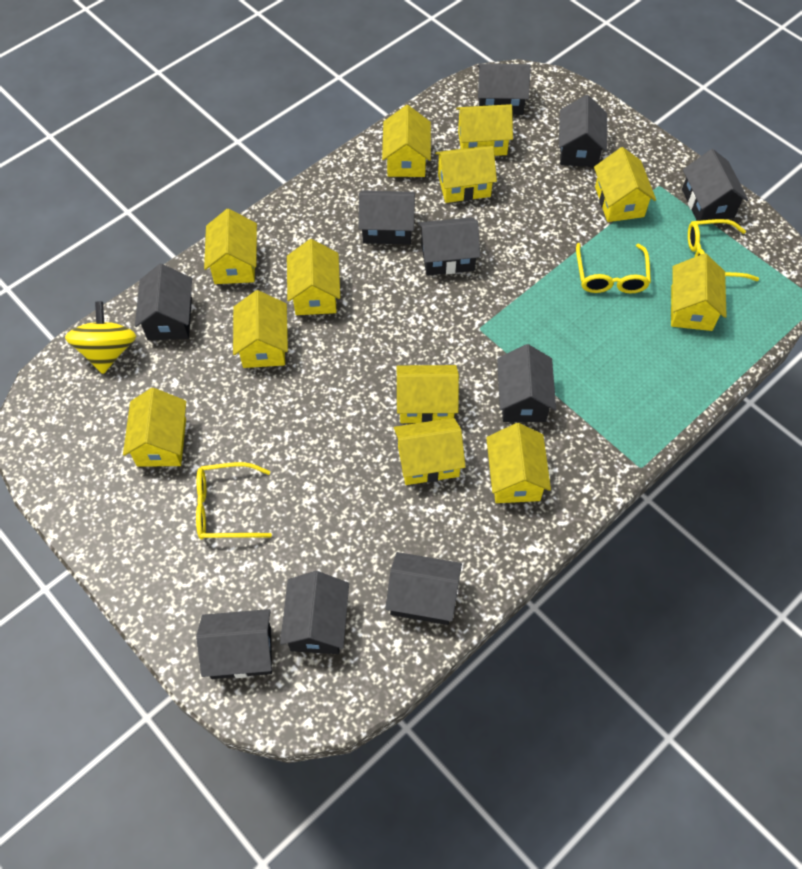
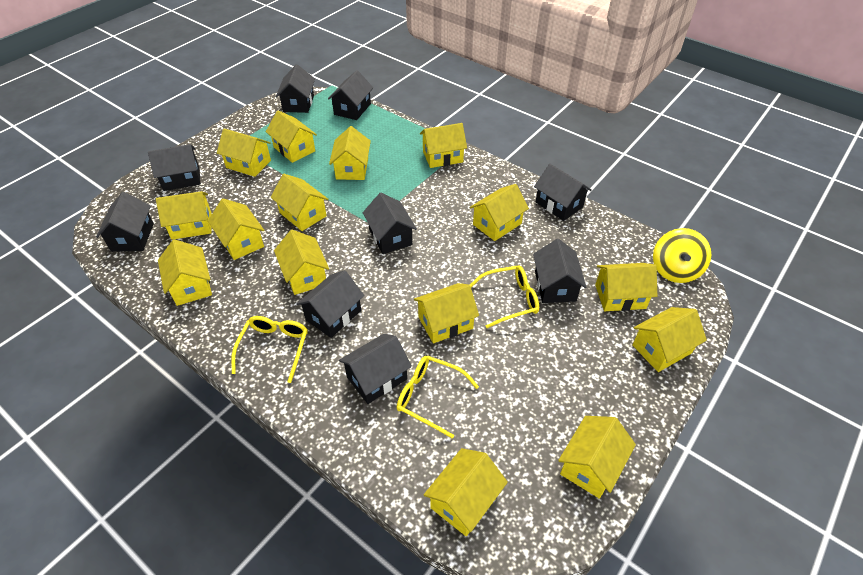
black house: [135,264,192,340] [196,609,272,679] [280,571,349,654] [359,190,415,245] [385,552,462,625] [418,217,480,276] [478,63,531,115] [497,344,556,422] [559,95,607,167] [682,149,749,221] = 10 -> [96,192,154,252] [148,144,201,191] [276,64,315,113] [296,270,364,338] [328,70,373,120] [339,334,412,404] [363,193,417,254] [533,239,586,303] [534,164,592,221] = 9
yellow house: [123,388,186,467] [204,209,257,284] [233,290,288,368] [287,239,340,315] [382,105,431,177] [394,418,466,485] [397,365,459,423] [435,146,497,203] [456,104,513,156] [486,423,551,503] [594,147,656,222] [671,253,727,331] = 12 -> [156,191,212,240] [158,239,212,306] [208,198,264,260] [217,128,271,177] [266,110,317,163] [271,174,328,231] [274,230,329,295] [329,126,371,180] [414,283,479,343] [420,123,467,168] [424,448,508,536] [470,184,529,241] [558,416,636,499] [595,263,657,311] [632,307,707,372] = 15

